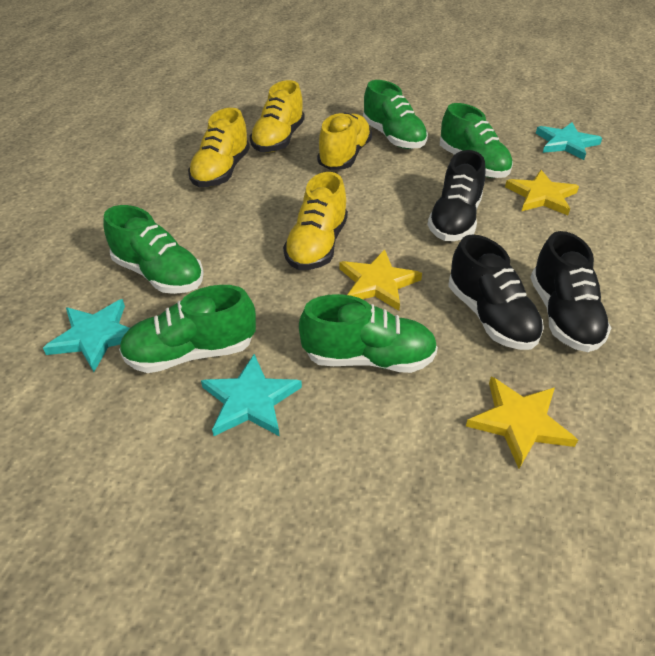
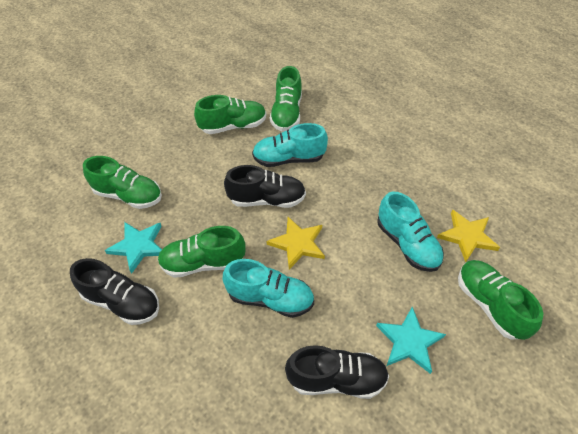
turquoise shoe: none = 0 -> [223,259,314,318] [252,123,328,167] [378,191,444,272] = 3
turquoise star: [43,299,130,372] [201,354,302,436] [536,122,602,160] = 3 -> [105,222,162,274] [376,307,446,374] = 2
yellow shoe: [188,108,250,187] [250,80,305,153] [283,172,348,270] [317,113,372,170] = 4 -> none = 0
yellow star: [339,249,422,311] [466,376,578,469] [505,170,579,215] = 3 -> [266,217,325,270] [437,210,500,262] = 2

